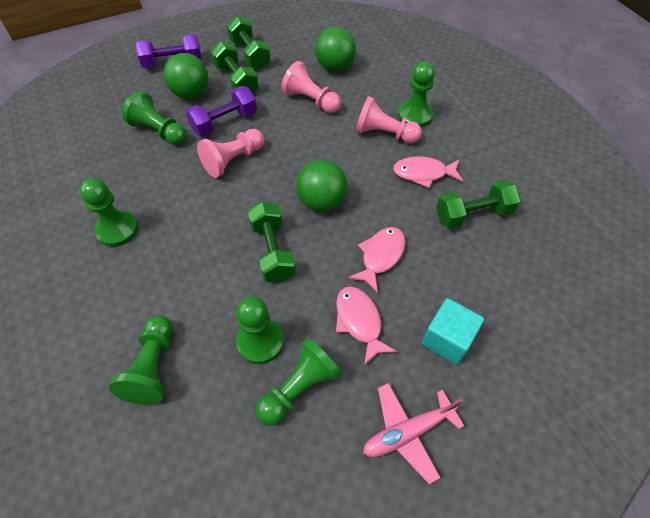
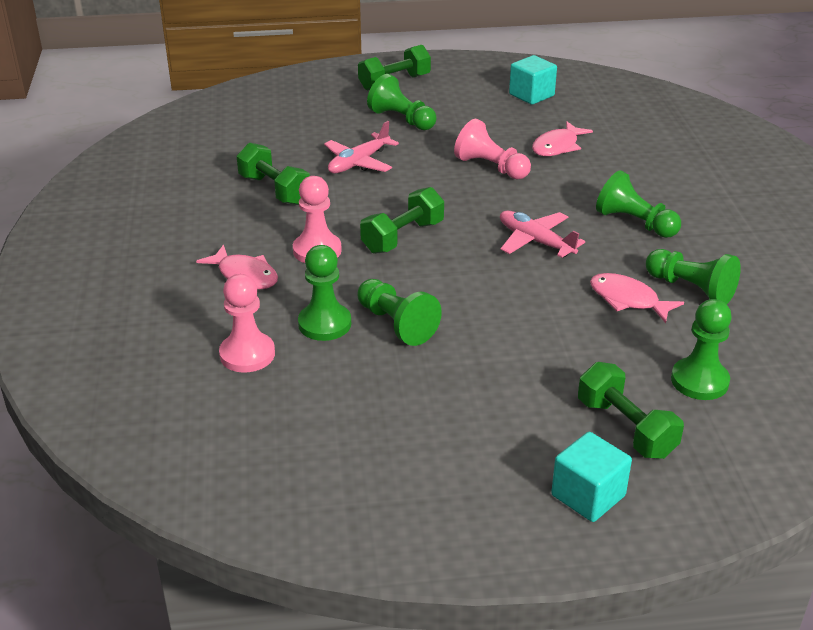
green ball: [164,53,208,99] [296,159,347,212] [315,27,356,72] = 3 -> none = 0
pink plane: [363,383,464,484] = 1 -> [324,121,399,174] [500,210,585,258] = 2
purple dumbbell: [136,34,202,68] [186,86,257,137] = 2 -> none = 0
turquoise cube: [422,298,484,365] = 1 -> [509,55,557,105] [551,432,632,522] = 2

